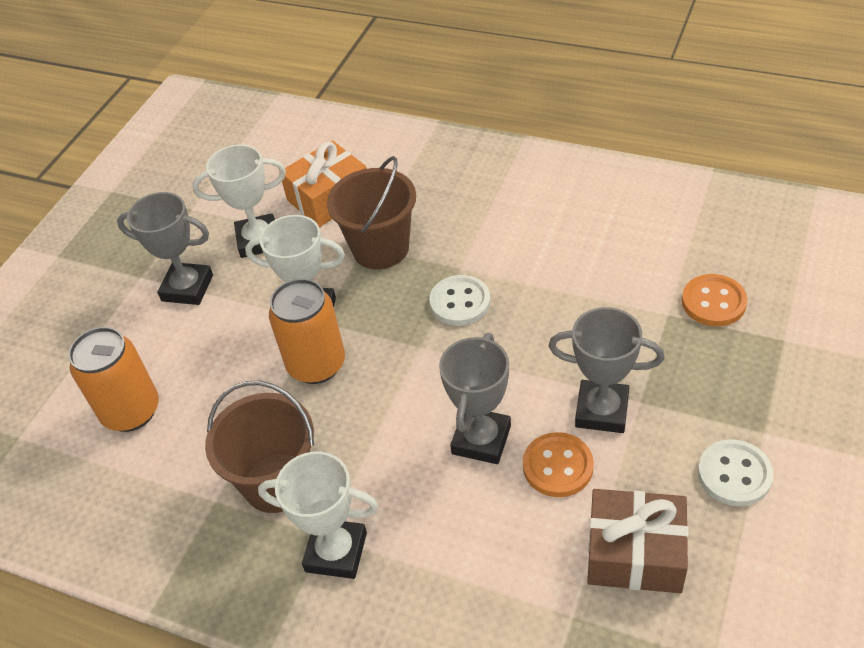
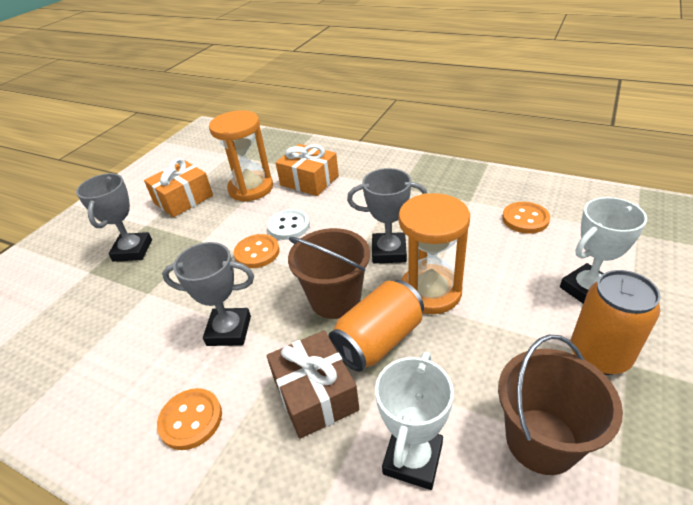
orange button: [523,432,594,497] [682,274,748,326] = 2 -> [157,388,222,450] [234,234,279,268] [502,202,550,234] = 3
orange gift: [279,140,366,227] = 1 -> [144,158,213,217] [275,144,339,196] = 2
orange hourglass: none = 0 -> [209,110,273,202] [398,193,470,314] = 2
white button: [429,275,490,326] [698,439,774,506] = 2 -> [267,209,310,240] = 1
white trophy: [192,144,286,258] [245,215,345,307] [258,451,379,579] = 3 -> [375,351,454,490] [560,197,647,304] = 2

